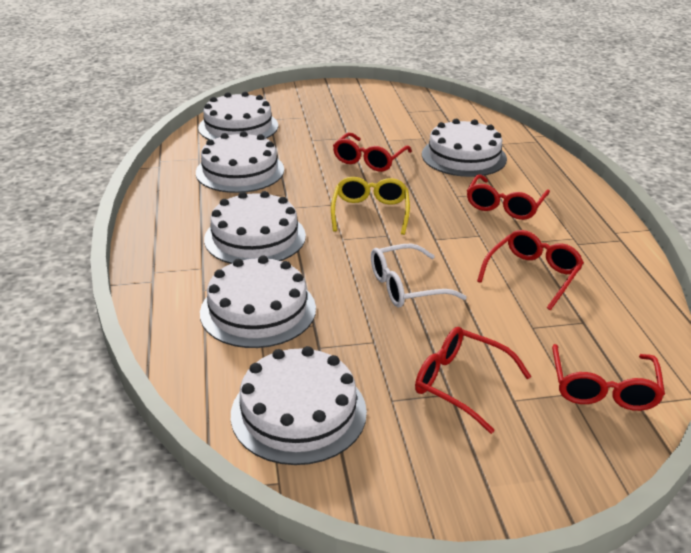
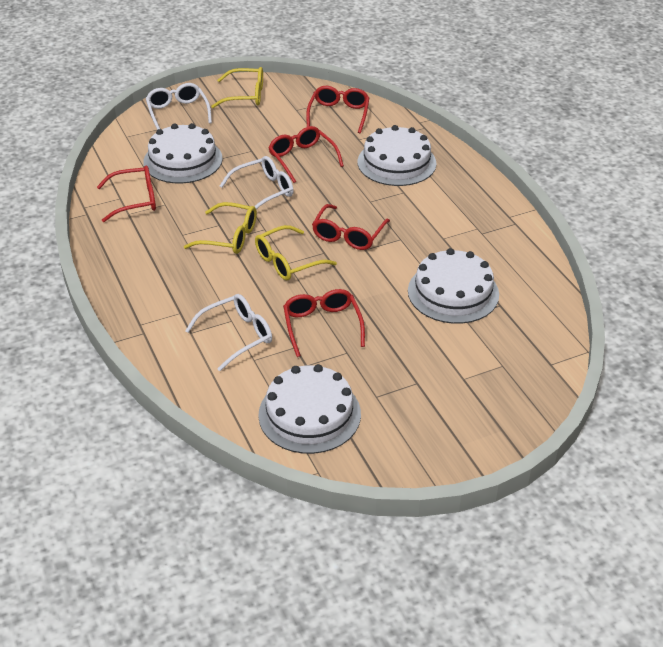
white cake: [196,131,284,193] [199,92,278,140] [200,255,316,348] [204,191,306,264] [231,346,367,465] [422,119,507,177] = 6 -> [143,123,223,184] [258,364,361,454] [358,125,436,186] [408,248,499,324] = 4
white glasses: [371,244,467,307] = 1 -> [146,83,212,130] [185,294,272,371] [220,156,294,209] = 3
yellow glasses: [331,177,410,235] = 1 -> [184,202,257,254] [211,67,263,108] [255,225,337,280] = 3

